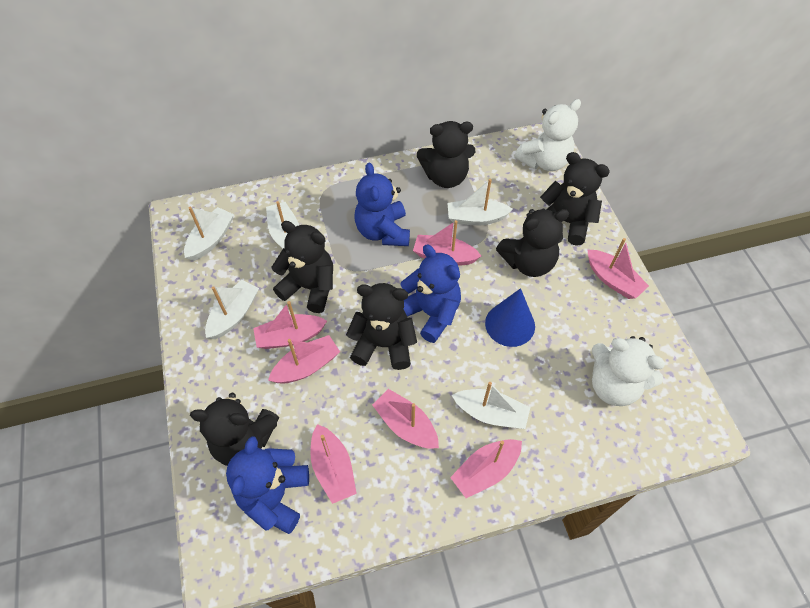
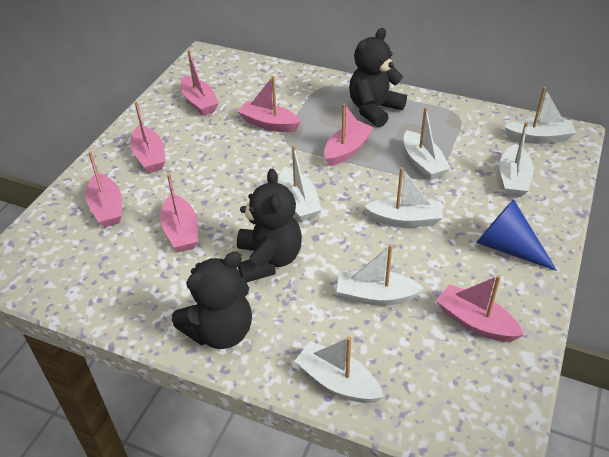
black teddy bear: [190,393,279,466] [271,221,333,313] [346,283,417,370] [417,121,475,188] [496,209,569,277] [540,152,610,246] = 6 -> [172,251,252,349] [237,169,302,283] [349,28,407,128] = 3
blue teddy bear: [226,436,309,534] [355,162,410,246] [400,245,461,343] = 3 -> none = 0
white boat: [184,207,234,261] [205,280,259,339] [266,201,299,248] [447,179,513,225] [452,382,530,429] = 5 -> [279,145,322,221] [295,336,383,403] [337,244,424,305] [365,167,443,227] [404,107,451,180] [499,122,534,197] [505,87,576,144] = 7
white teddy bear: [514,99,581,171] [592,336,665,406] = 2 -> none = 0

